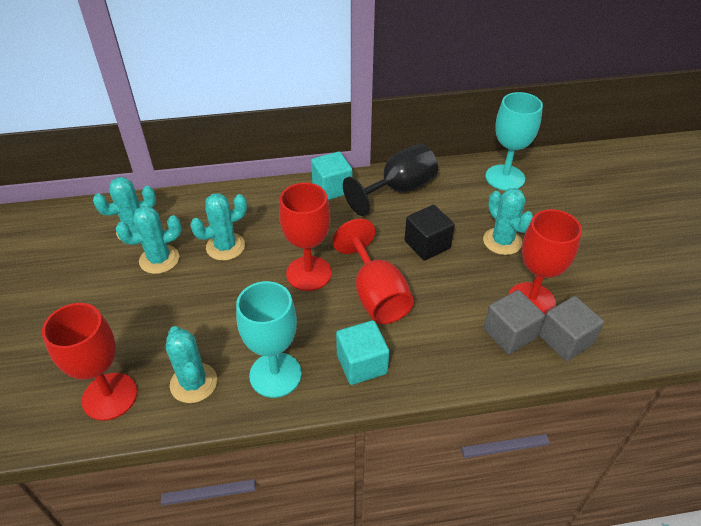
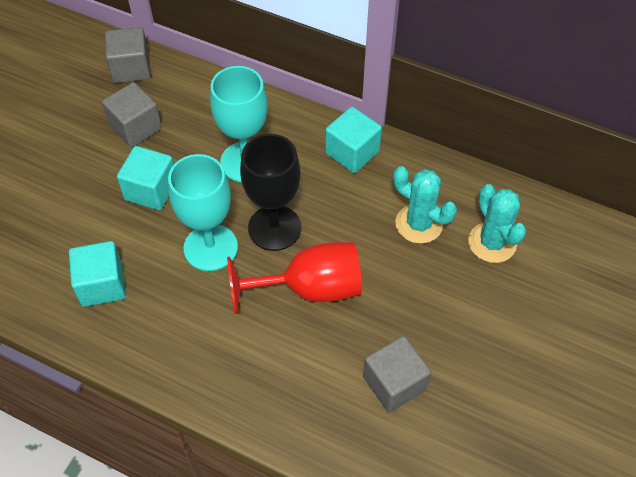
black cube: [404,205,455,261] = 1 -> none = 0
grey cube: [484,290,545,354] [539,296,604,361] = 2 -> [102,82,162,148] [105,27,151,83] [363,336,431,413] = 3
red goblet: [42,303,137,421] [279,183,332,291] [333,219,414,324] [508,209,582,316] = 4 -> [227,242,362,314] = 1
turquoise cactus: [93,177,156,239] [116,206,182,274] [166,326,217,403] [190,193,247,261] [483,188,533,255] = 5 -> [393,166,457,244] [468,184,527,263] = 2
turquoise cube: [311,151,352,200] [336,320,389,385] = 2 -> [69,241,126,307] [117,146,174,210] [325,107,382,173] = 3

